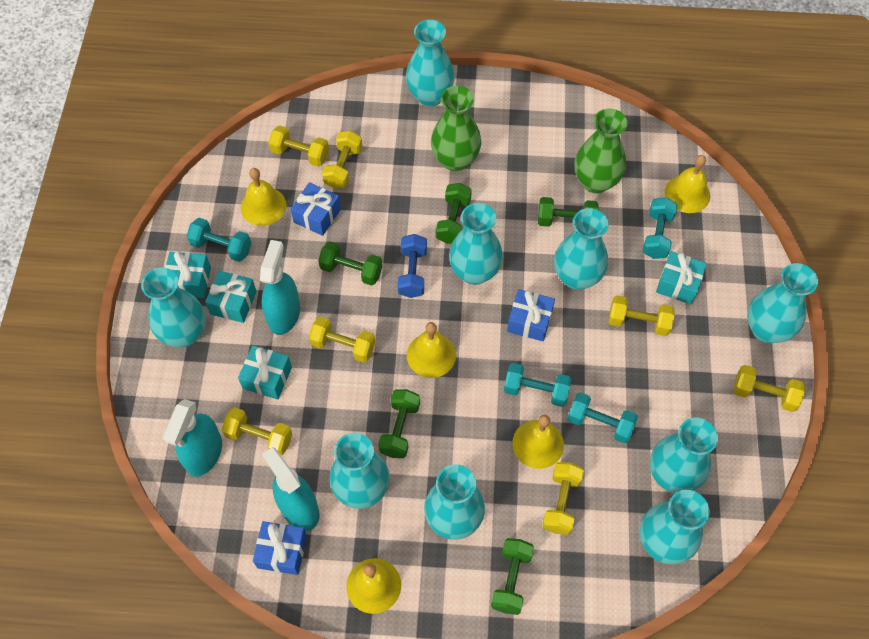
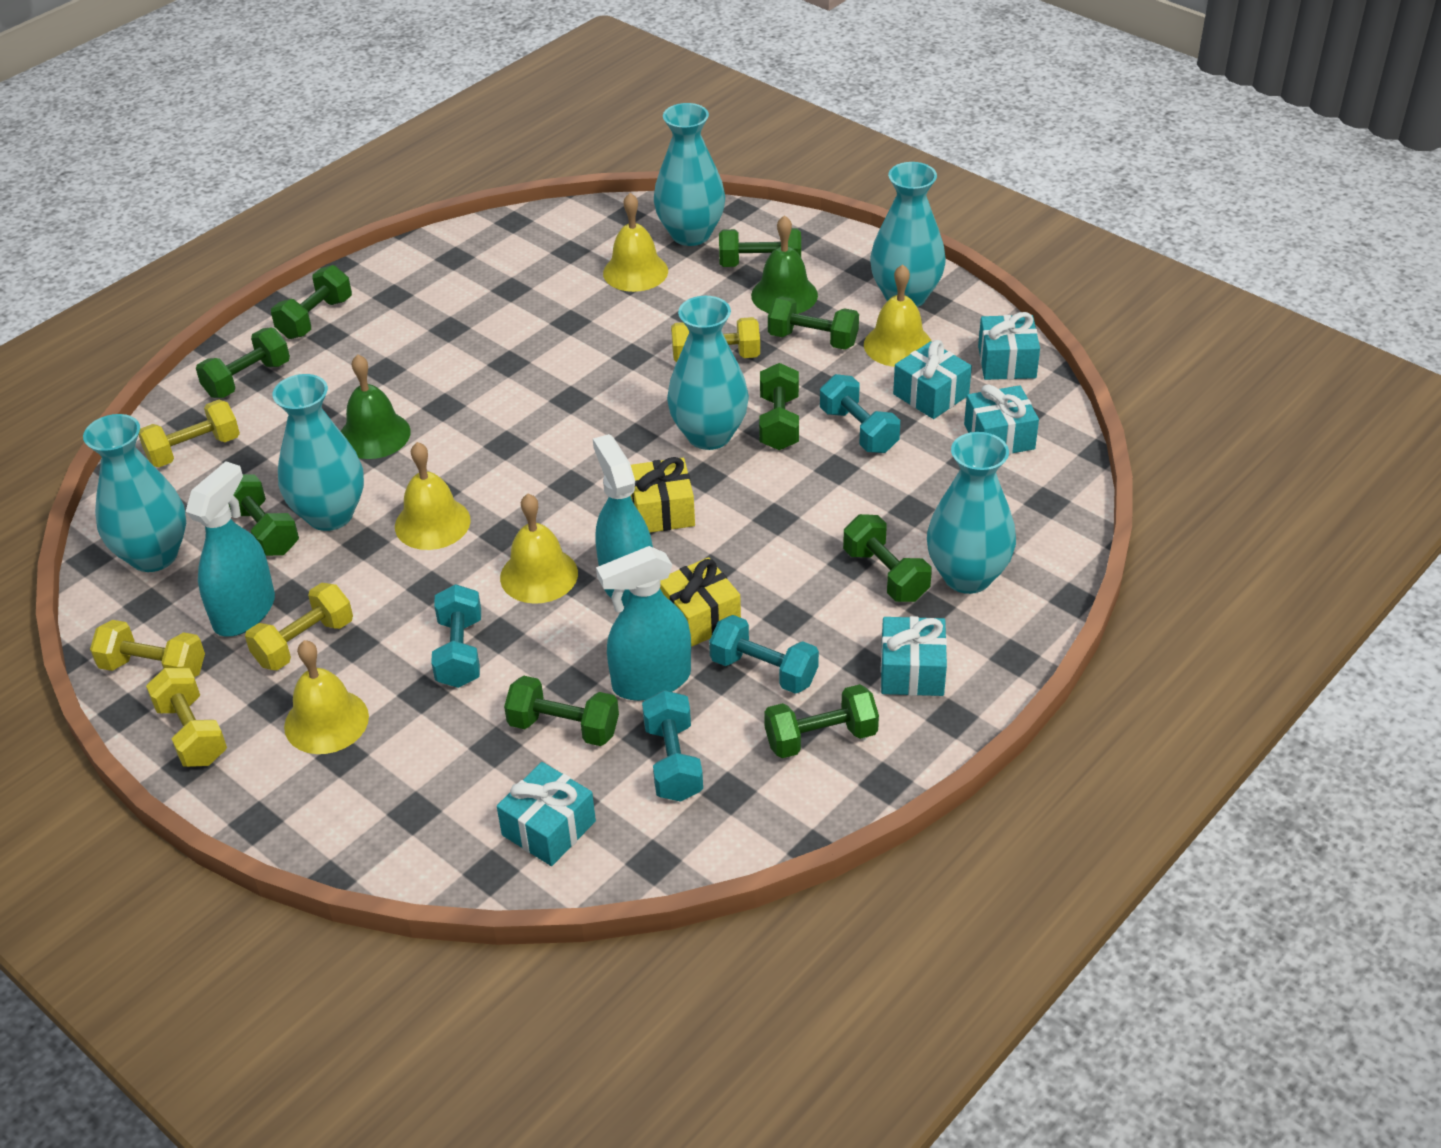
blue dumbbell: [397,234,427,298] = 1 -> none = 0
blue gift: [253,521,307,575] [291,182,341,236] [507,289,555,341] = 3 -> none = 0
green bell: none = 0 -> [341,354,411,459] [751,215,818,314] = 2
green dumbbell: [318,241,383,286] [378,389,420,458] [436,183,472,244] [491,538,534,615] [538,197,599,227] = 5 -> [196,328,290,398] [228,474,299,556] [271,265,352,339] [504,676,619,746] [719,228,801,267] [759,363,799,450] [764,684,879,758] [768,297,859,350] [843,514,932,602] = 9
green vase: [431,86,481,171] [575,109,628,194] = 2 -> none = 0
turquoise gift: [165,251,211,298] [205,271,257,323] [238,345,292,399] [656,251,707,304] = 4 -> [497,762,596,866] [881,616,947,696] [893,340,972,419] [964,384,1039,454] [978,312,1040,380] = 5
turquoise vase: [141,267,206,347] [329,433,390,509] [406,20,455,107] [424,464,485,540] [449,203,503,285] [554,208,608,290] [640,490,710,565] [650,418,718,493] [747,263,818,343] = 9 -> [83,414,186,572] [273,374,364,531] [654,103,725,246] [667,296,749,450] [870,162,946,307] [927,432,1016,594] = 6
yellow dumbbell: [221,407,292,456] [268,125,329,167] [309,317,375,363] [322,130,363,189] [542,462,584,535] [608,295,675,336] [734,365,805,412] = 7 -> [90,620,205,678] [139,400,240,467] [146,668,227,767] [245,583,353,670] [671,317,760,362] = 5
yellow gift: none = 0 -> [631,457,695,532] [660,557,741,647] = 2

